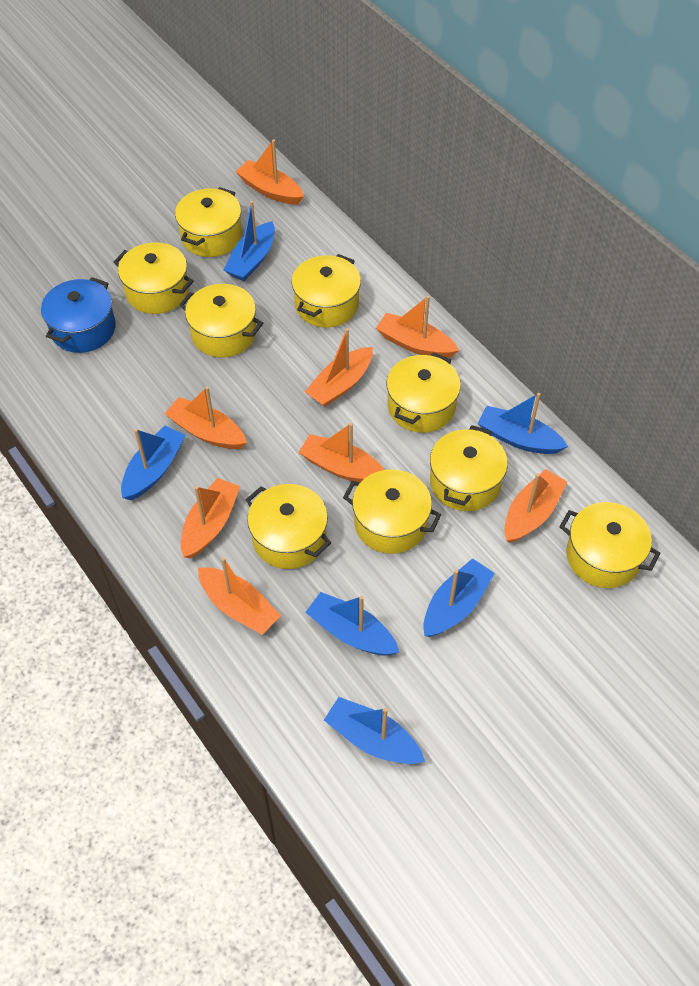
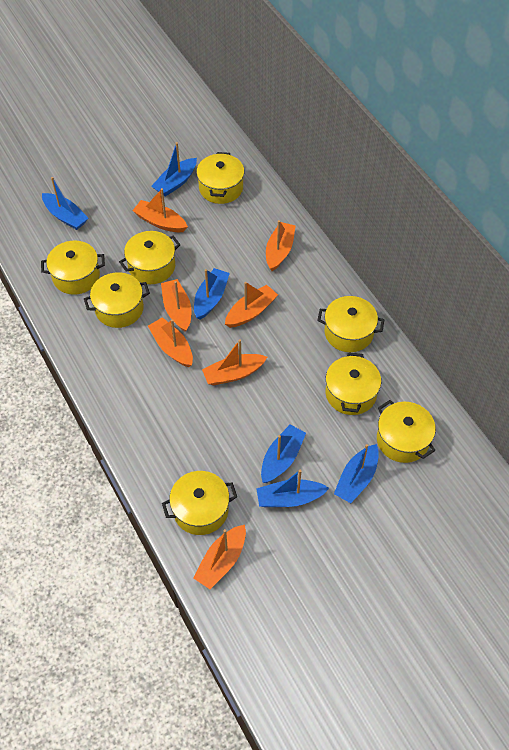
blue pot: [41,277,116,353] = 1 -> none = 0
orange boat: [164,386,247,449] [181,478,240,558] [198,557,281,635] [235,139,304,205] [299,423,385,482] [305,328,373,407] [376,296,459,358] [504,469,568,543] = 8 -> [132,188,188,232] [148,317,193,367] [161,279,192,332] [194,525,246,589] [202,339,267,386] [225,282,278,328] [266,220,296,271] = 7
yellow pot: [114,242,194,314] [175,187,242,257] [179,284,263,357] [246,484,331,569] [292,254,361,328] [343,469,441,554] [386,352,461,433] [430,425,508,511] [559,502,661,588] = 9 -> [41,241,105,295] [84,272,150,328] [119,231,180,284] [162,471,237,535] [196,152,244,204] [317,296,384,352] [326,352,381,415] [377,400,436,463] = 8

